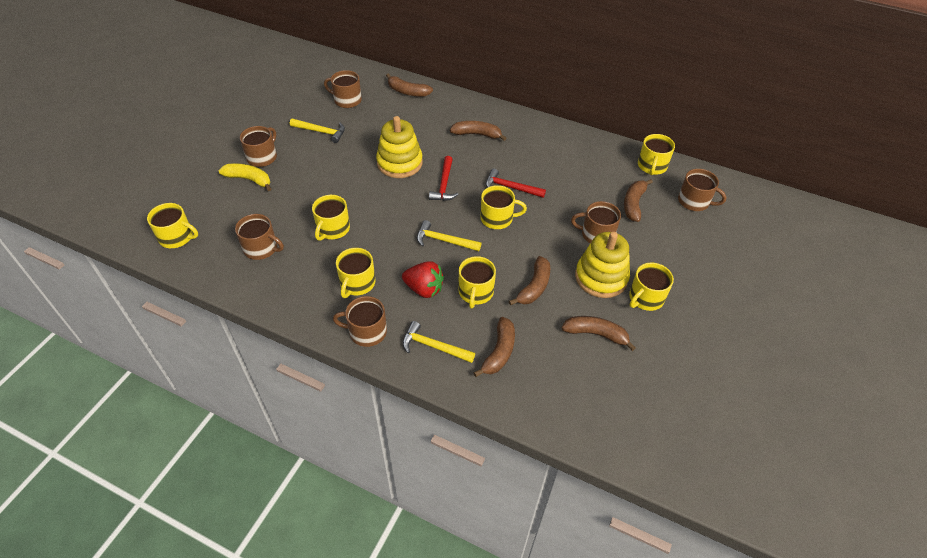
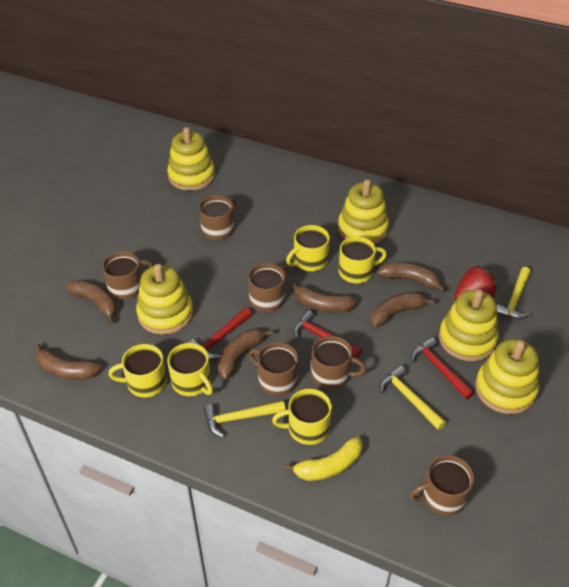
red hammer: [429,156,459,201] [486,169,546,198] = 2 -> [188,307,252,359] [293,310,362,358] [411,337,474,399] = 3
yellow mug: [147,203,198,248] [312,195,350,241] [336,248,375,298] [459,256,496,309] [480,185,527,229] [629,263,674,311] [638,134,675,175] = 7 -> [108,344,167,397] [167,343,213,396] [272,389,332,445] [286,225,330,271] [339,236,387,283] = 5
yellow stacking toy: [376,116,423,178] [575,232,630,298] = 2 -> [136,264,193,335] [167,127,215,191] [338,179,389,244] [439,289,499,361] [475,339,539,414] = 5

